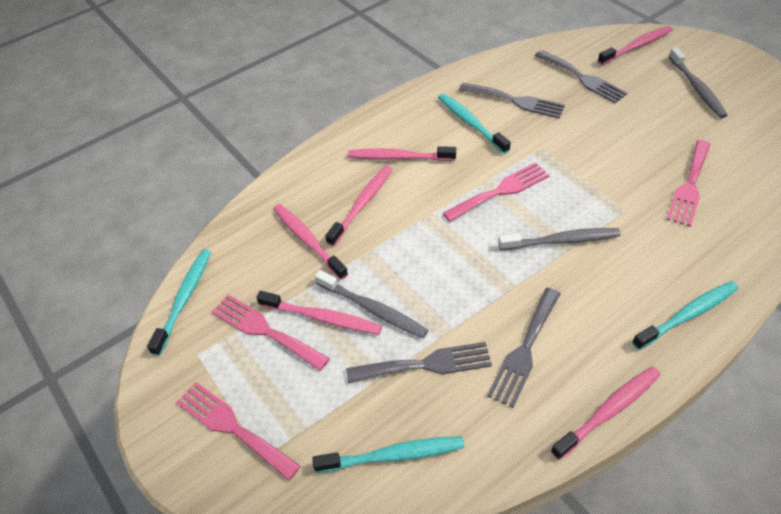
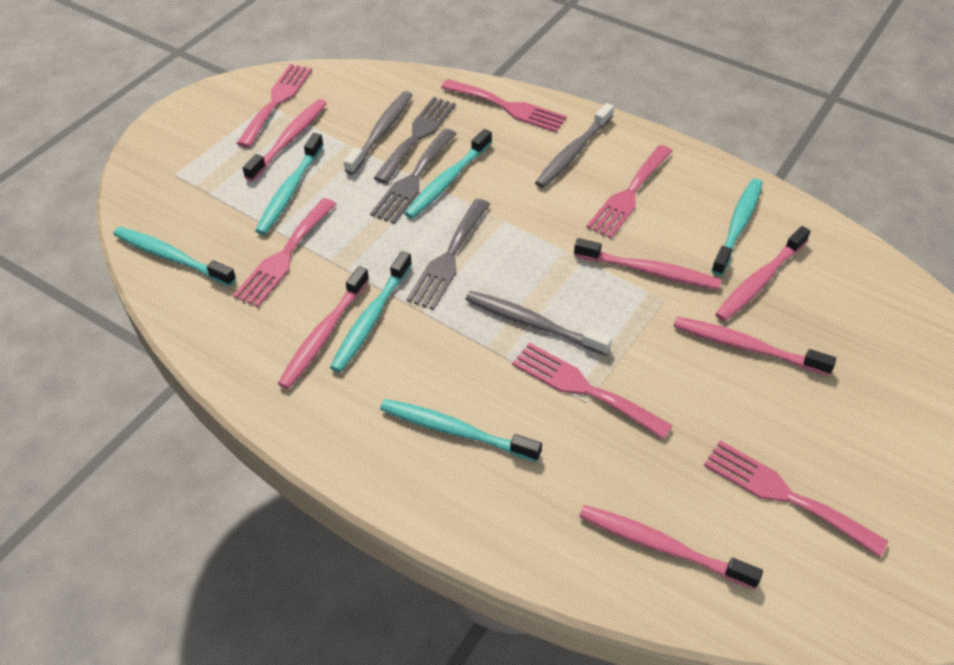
grey fork: [346,342,492,383] [459,83,565,118] [487,288,560,408] [535,50,627,103] = 4 -> [370,129,457,224] [374,97,456,184] [406,199,490,310] = 3
pink fork: [176,382,301,481] [211,295,330,371] [443,162,550,222] [666,140,711,227] = 4 -> [233,198,336,307] [236,64,312,148] [441,79,567,132] [512,343,673,439] [586,145,673,238] [704,441,889,557] = 6
turquoise toothbrush: [147,249,211,356] [312,436,464,473] [438,94,511,154] [632,281,738,350] = 4 -> [113,227,236,286] [255,133,324,235] [330,251,412,373] [380,399,542,462] [404,129,492,219] [711,178,763,276] = 6

